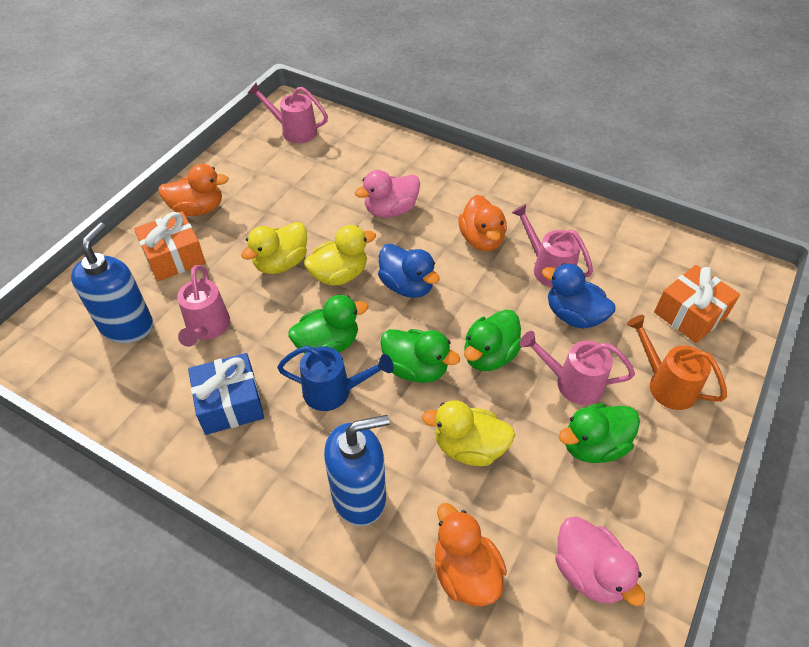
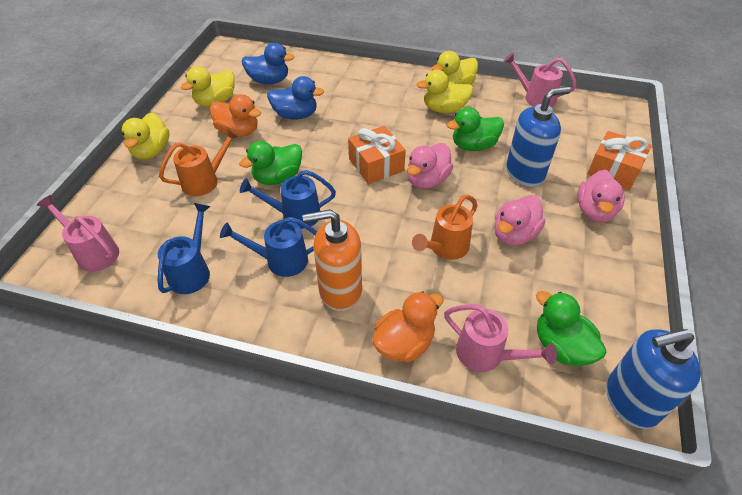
blue gift: [188,353,264,435] = 1 -> none = 0
blue watering can: [277,346,393,411] = 1 -> [158,203,211,294] [220,217,317,277] [240,170,336,229] = 3
green duck: [288,295,368,353] [380,329,460,383] [464,310,521,371] [559,403,640,463] = 4 -> [239,141,302,185] [447,107,504,151] [536,291,606,366] = 3
orange duck: [158,164,229,216] [435,503,507,606] [458,195,507,251] = 3 -> [210,94,261,137] [372,291,444,363] = 2
orange soap dispenser: none = 0 -> [302,209,362,311] = 1
orange watering can: [627,315,727,410] = 1 -> [159,127,240,196] [412,195,478,260] = 2
pink duck: [355,170,420,218] [555,517,645,606] = 2 -> [407,143,453,189] [494,195,545,245] [577,170,625,222] = 3
pink watering can: [177,265,230,347] [248,83,328,143] [512,204,593,287] [520,331,635,405] = 4 -> [37,195,119,272] [444,304,557,372] [503,52,577,107] = 3
yellow duck: [241,222,307,274] [304,225,376,285] [422,400,515,466] = 3 -> [122,113,169,159] [181,66,235,107] [416,70,473,113] [432,51,478,85] = 4

